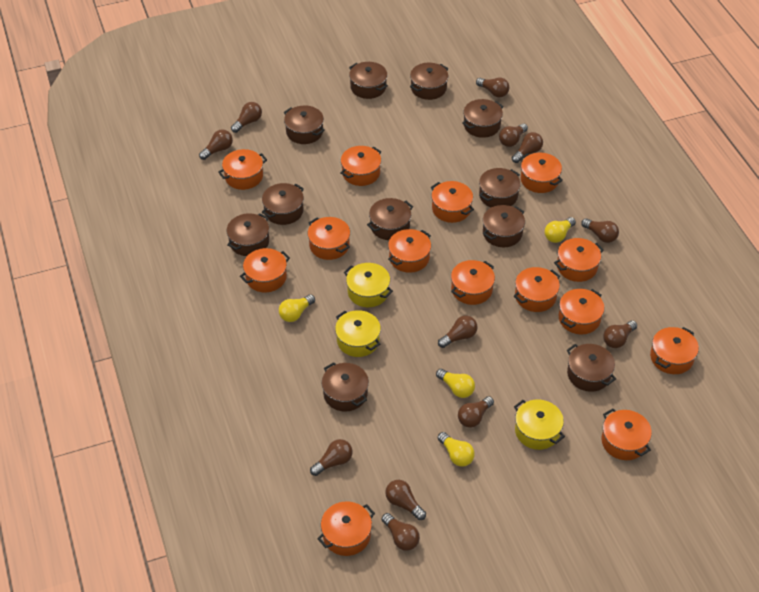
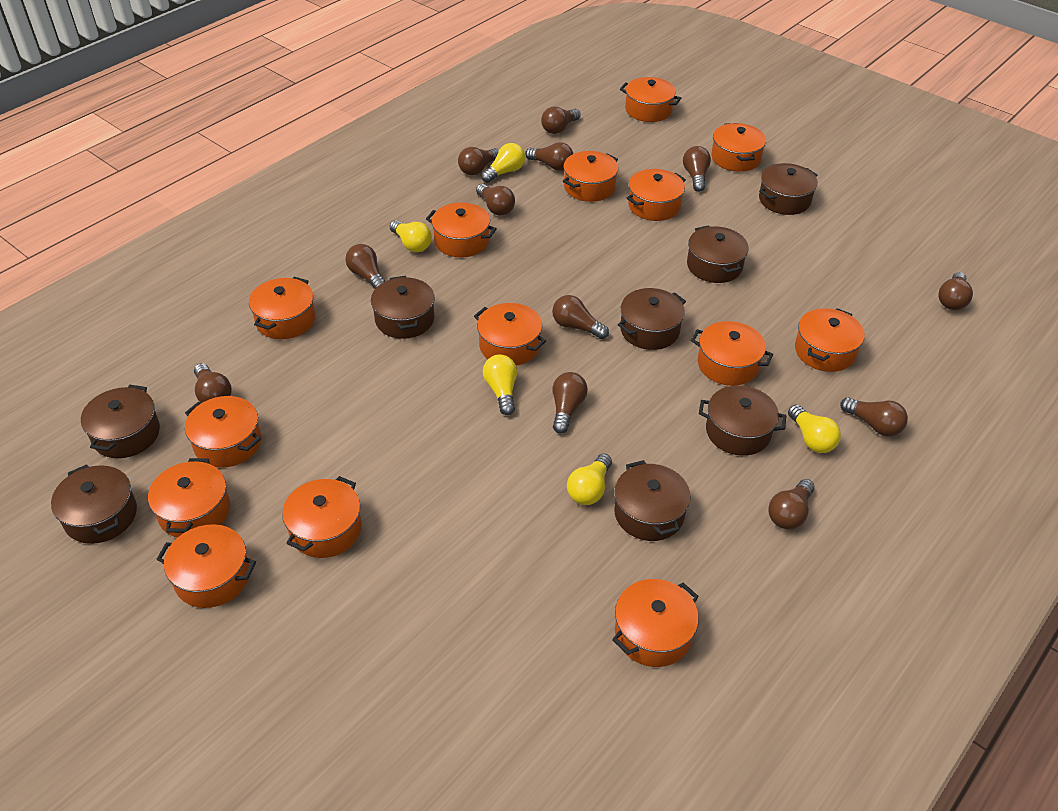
brown pot: [227,213,269,256] [262,183,304,225] [284,105,325,144] [322,362,369,412] [349,62,388,99] [367,198,413,240] [410,63,448,100] [462,99,504,138] [479,168,521,207] [483,205,525,247] [567,344,616,392] = 11 -> [51,464,137,544] [81,385,160,458] [371,276,435,339] [614,460,691,541] [618,288,686,350] [687,225,749,283] [699,385,786,456] [759,163,818,215] = 8
yellow light bulb: [279,294,315,322] [436,369,475,398] [438,432,475,467] [545,217,576,243] = 4 -> [390,220,432,252] [481,143,525,183] [483,355,517,415] [567,454,612,505] [788,404,841,453] = 5
yellow pot: [335,310,381,357] [344,263,393,307] [514,399,565,450] = 3 -> none = 0

